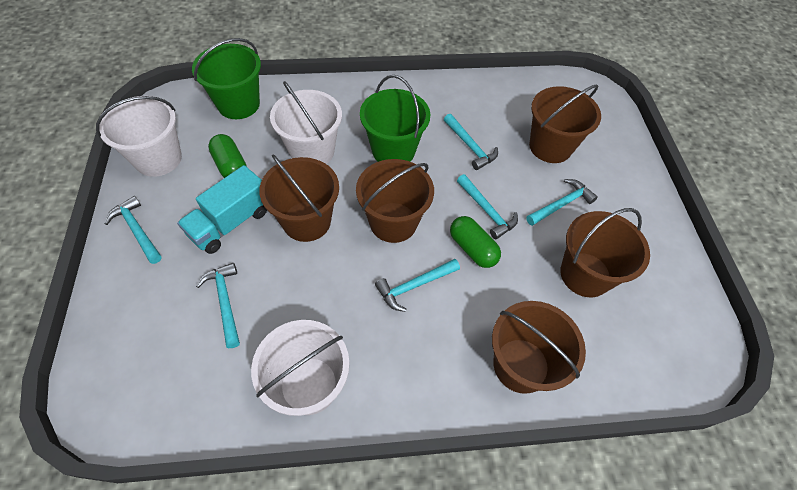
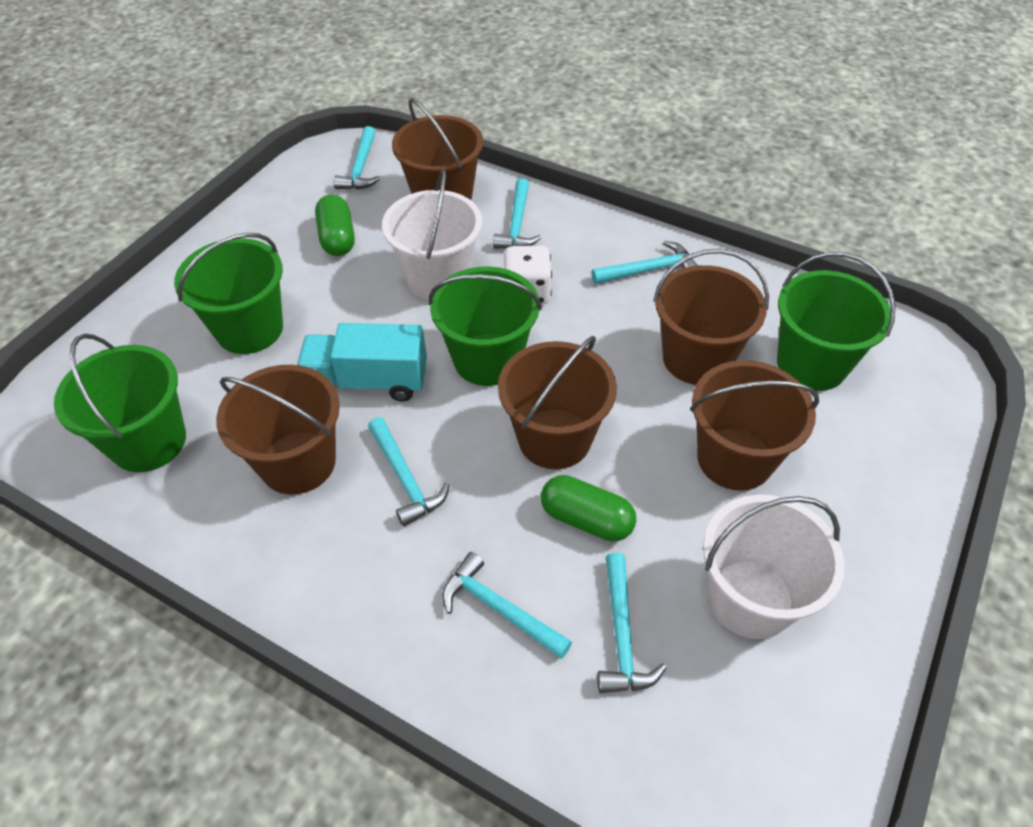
green bucket: [192,38,261,119] [360,75,430,162] = 2 -> [54,334,186,472] [174,233,283,354] [429,266,542,386] [777,252,896,391] = 4
white bucket: [96,96,182,177] [251,320,349,416] [270,81,342,164] = 3 -> [382,169,482,300] [703,494,845,639] = 2
white dice: none = 0 -> [504,246,552,305] = 1

